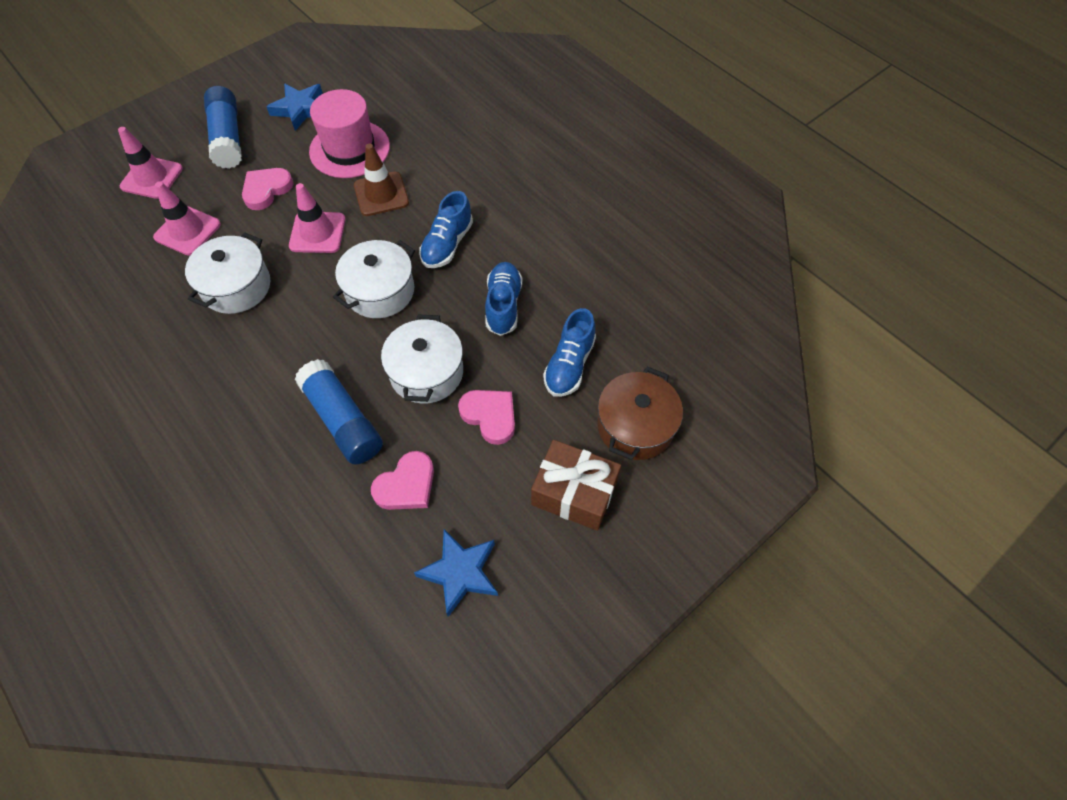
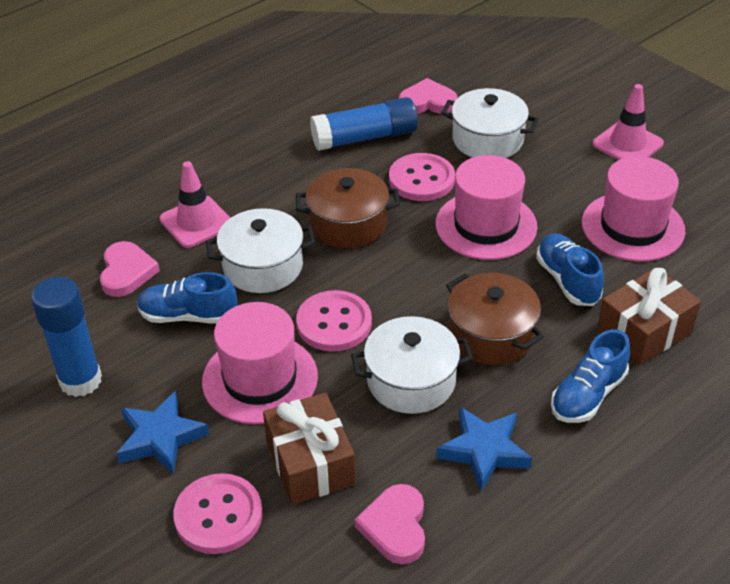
brown gift: [531,440,621,531] = 1 -> [263,393,356,505] [597,267,701,365] = 2
brown pot: [597,367,683,460] = 1 -> [296,168,400,248] [446,273,544,365] = 2
brown traffic cone: [354,144,409,216] = 1 -> none = 0
pink button: none = 0 -> [173,473,263,554] [296,290,372,352] [389,153,455,201] = 3
pink hat: [309,89,390,178] = 1 -> [202,302,318,424] [436,155,538,260] [582,156,685,261] = 3
pink traffic cone: [118,127,183,199] [153,181,221,256] [289,183,345,253] = 3 -> [159,161,230,248] [593,84,664,160] = 2

